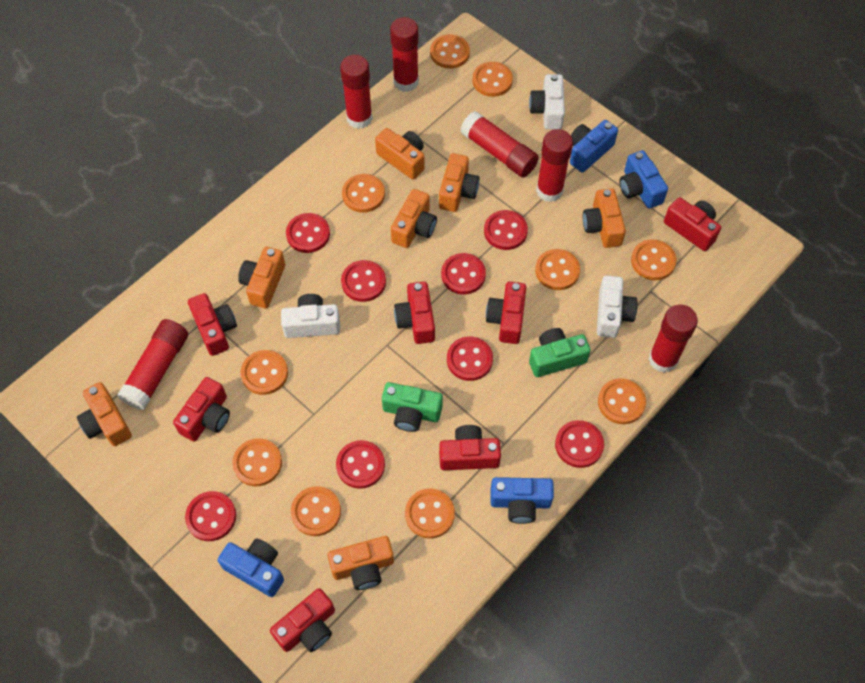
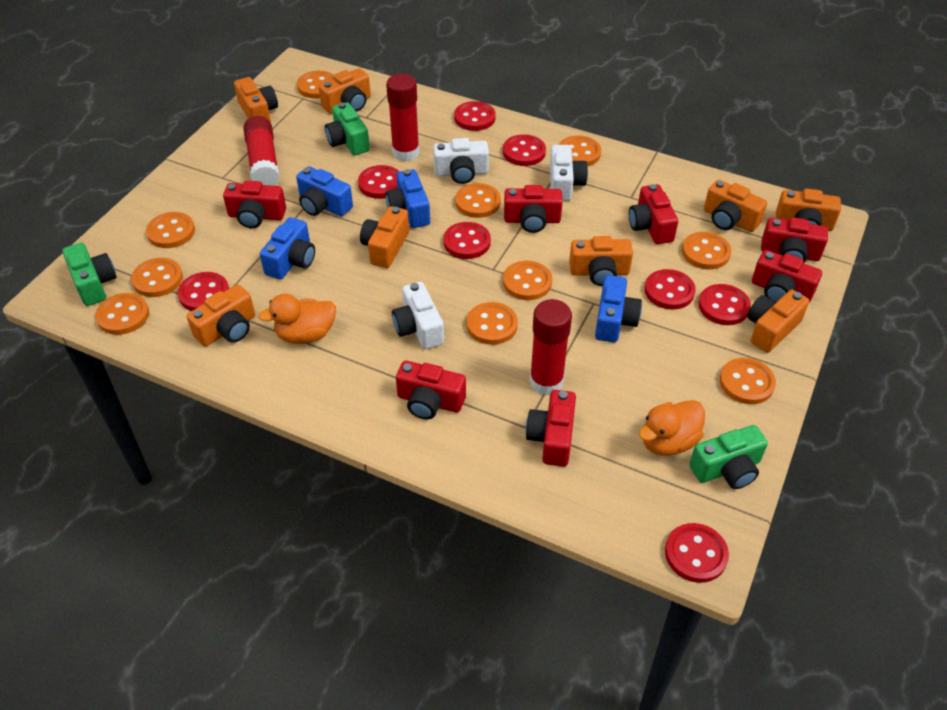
green camera: [382,382,443,432] [529,328,591,377] = 2 -> [62,243,117,306] [325,102,370,155] [689,425,768,489] = 3
orange camera: [77,382,132,446] [238,247,285,308] [328,536,394,590] [375,128,424,179] [391,189,437,248] [439,153,479,212] [583,188,626,248] = 7 -> [187,284,255,347] [234,77,278,123] [319,68,371,114] [360,206,409,268] [569,236,633,286] [704,179,767,232] [747,290,809,353] [776,189,841,231] = 8
orange duck: none = 0 -> [258,294,336,344] [639,400,705,456] = 2
red glue stick: [117,319,188,410] [340,55,373,129] [390,17,419,92] [460,111,539,177] [536,129,573,202] [649,305,698,373] = 6 -> [243,116,280,186] [386,74,420,161] [529,299,572,395] = 3

